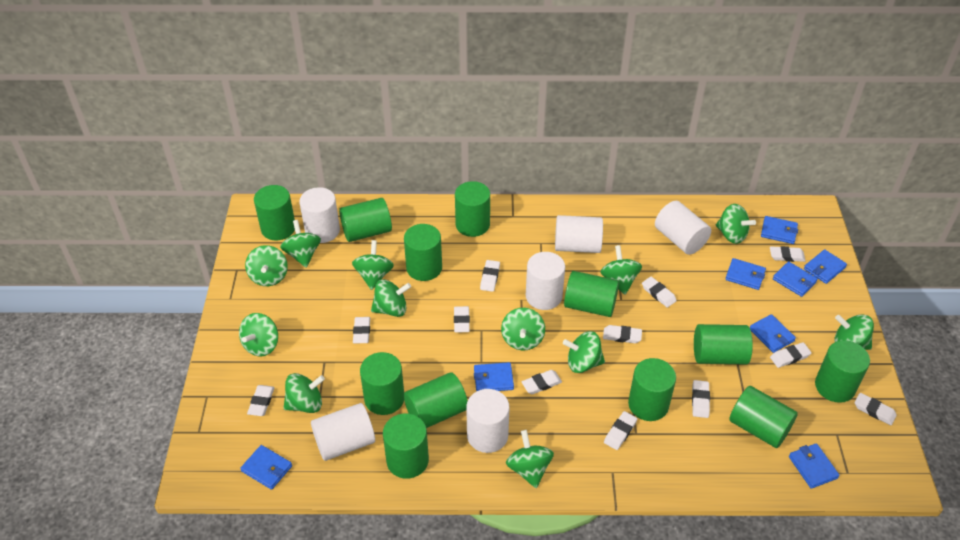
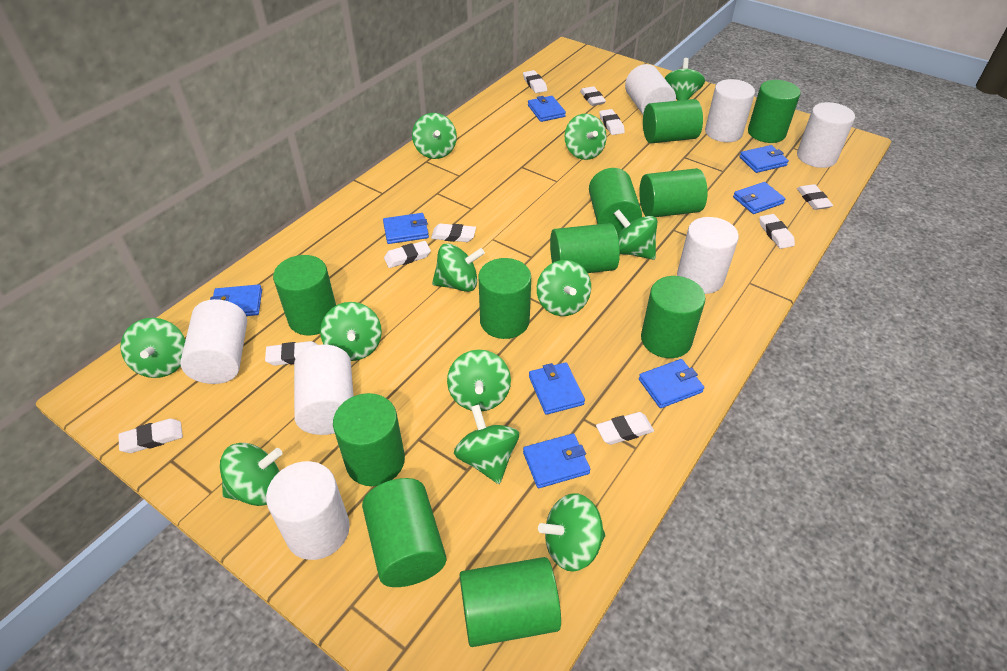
green cylinder: [254,185,295,240] [339,198,392,242] [360,352,404,415] [383,413,429,479] [404,224,442,281] [404,372,468,428] [455,181,490,237] [564,271,619,317] [628,358,676,421] [694,324,753,365] [729,386,798,448] [815,340,870,403] = 12 -> [273,255,336,335] [333,393,405,486] [362,478,446,587] [459,557,561,647] [478,258,531,339] [550,223,620,273] [589,168,642,234] [639,168,708,217] [641,276,706,358] [643,99,703,143] [748,80,800,143] = 11
white cylinder: [299,187,340,243] [311,403,375,461] [466,389,509,453] [526,252,565,310] [555,215,603,253] [655,201,711,255] = 6 -> [180,299,247,384] [266,461,350,560] [294,345,353,435] [625,64,676,114] [677,217,739,294] [705,79,755,142] [797,102,855,168] = 7
white eraser: [247,385,275,416] [353,317,370,343] [454,306,470,333] [480,260,500,292] [522,370,562,394] [603,325,642,343] [604,411,637,450] [642,277,677,308] [692,380,710,418] [770,246,806,262] [770,342,811,368] [855,393,897,425] = 12 -> [118,419,183,453] [265,341,318,366] [384,241,431,268] [431,224,476,242] [523,70,547,93] [580,86,606,106] [596,412,654,445] [599,109,625,135] [759,214,795,249] [797,184,833,210] = 10

